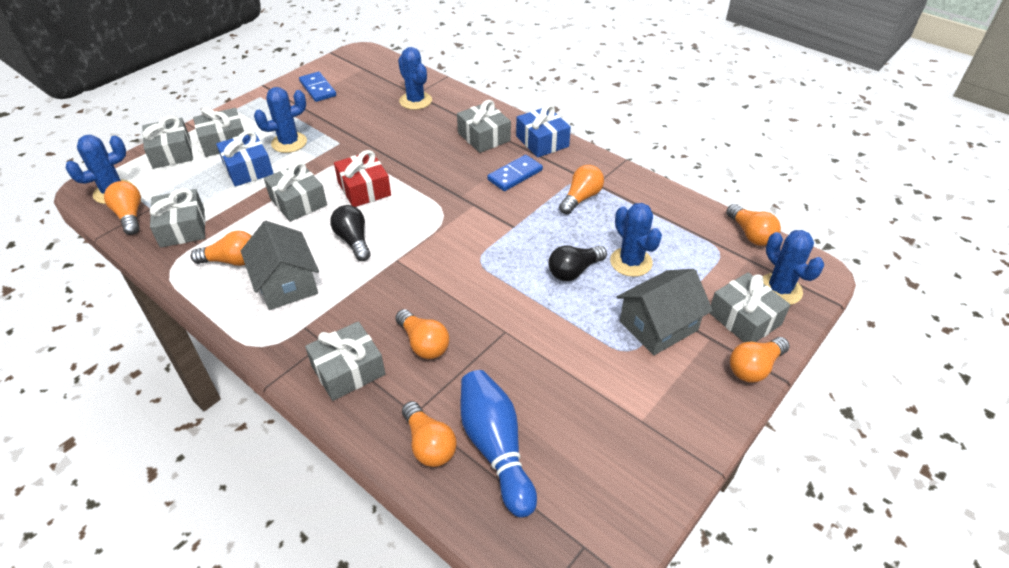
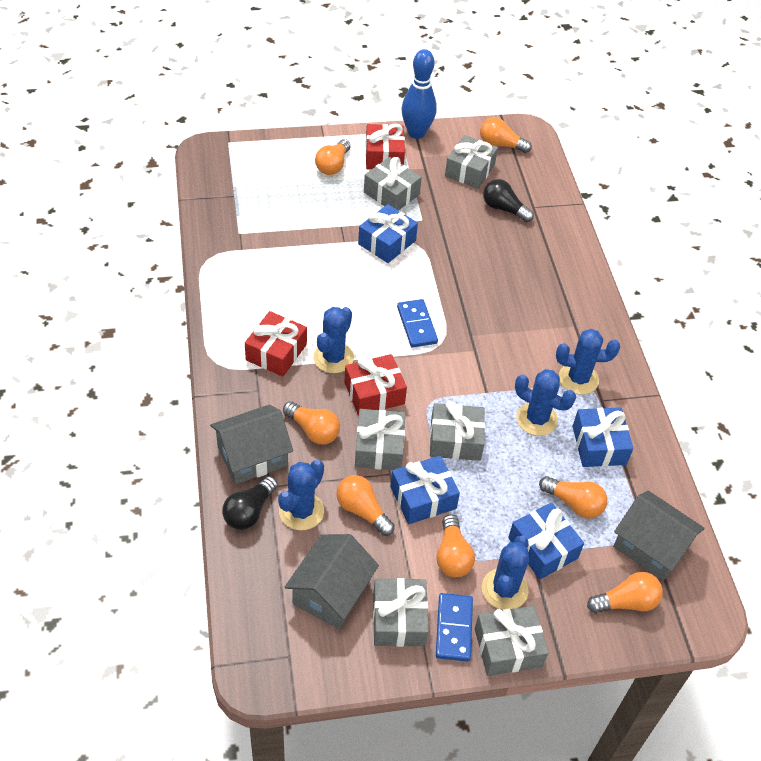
blue gift: [216,131,274,186] [516,104,571,158] = 2 -> [358,204,418,263] [390,456,460,524] [508,502,584,579] [573,407,633,467] = 4
grey gift: [142,116,193,169] [150,188,205,248] [193,107,244,157] [264,162,327,222] [305,321,385,401] [457,100,511,153] [709,272,791,342] = 7 -> [355,409,405,470] [364,157,422,211] [373,578,429,647] [430,401,485,461] [445,135,498,189] [475,606,548,676] = 6
grey house: [241,221,319,310] [617,269,713,355] = 2 -> [210,405,293,484] [285,534,379,629] [613,491,705,581] = 3
red gift: [334,150,391,207] = 1 -> [245,311,307,377] [344,354,407,416] [365,124,405,169] = 3

